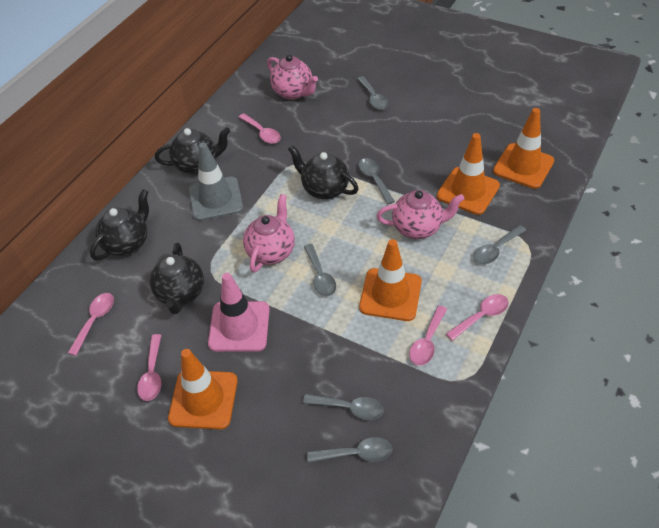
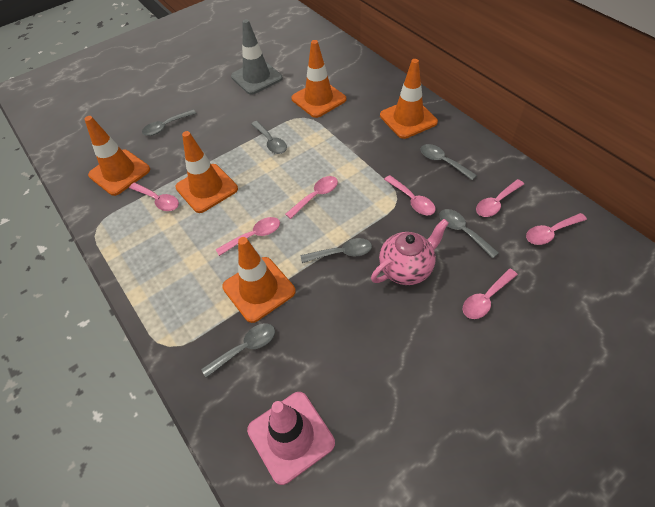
black teapot: [90,189,149,260] [150,243,204,314] [155,127,230,175] [288,145,359,200] = 4 -> none = 0
orange traffic cone: [168,349,238,429] [359,239,422,321] [437,133,500,215] [493,108,554,189] = 4 -> [85,116,150,196] [175,131,238,213] [222,237,296,323] [291,40,346,118] [380,59,438,139] = 5
pink spoon: [68,293,114,356] [137,334,162,401] [239,114,281,144] [409,305,447,366] [446,294,509,341] = 5 -> [129,183,179,211] [216,217,280,256] [285,176,338,219] [384,175,436,215] [463,269,518,319] [476,179,524,217] [526,213,587,245] = 7
pink teapot: [243,194,295,272] [267,55,318,100] [377,190,464,239] = 3 -> [371,219,449,285] = 1

